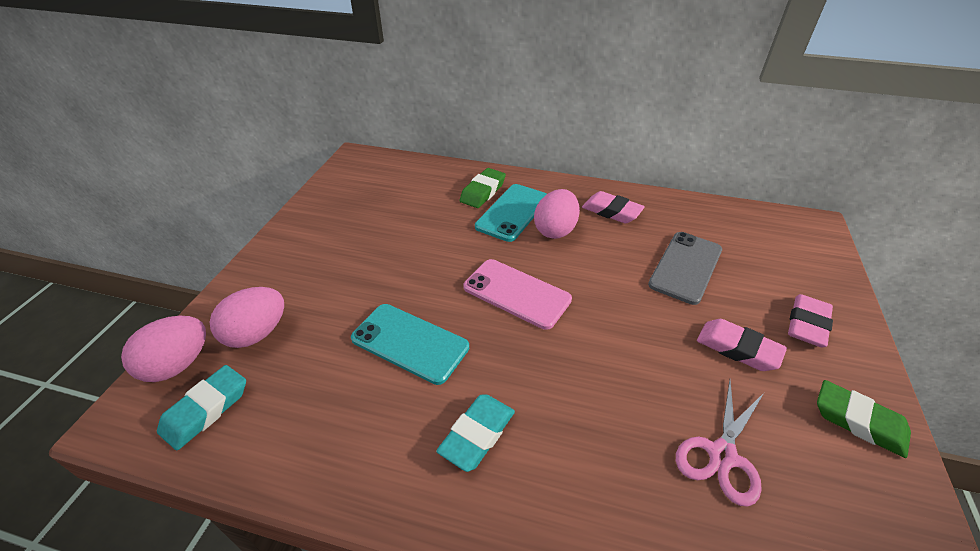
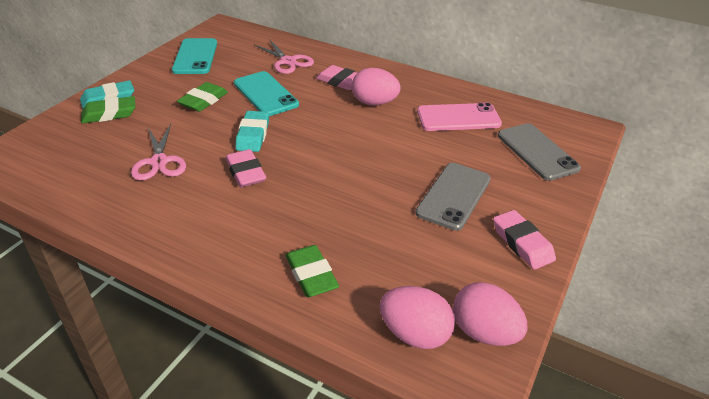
green eraser: [460,168,506,208] [817,380,911,458] = 2 -> [81,96,135,123] [177,82,228,112] [286,245,339,297] = 3
grey phone: [648,232,722,305] = 1 -> [415,163,491,231] [498,123,581,181] = 2
pink scissors: [676,380,764,507] = 1 -> [131,124,186,181] [254,39,314,74] = 2

